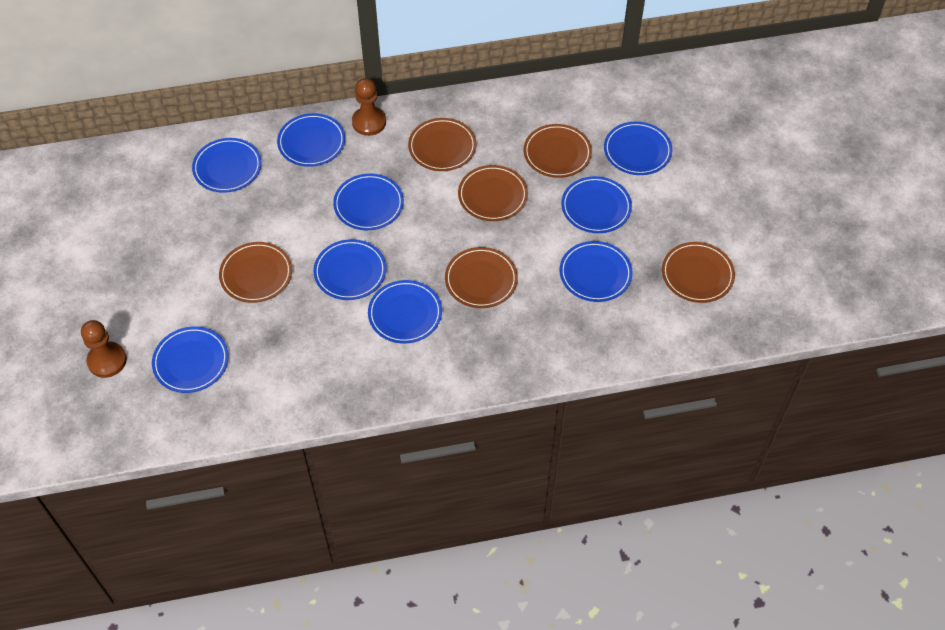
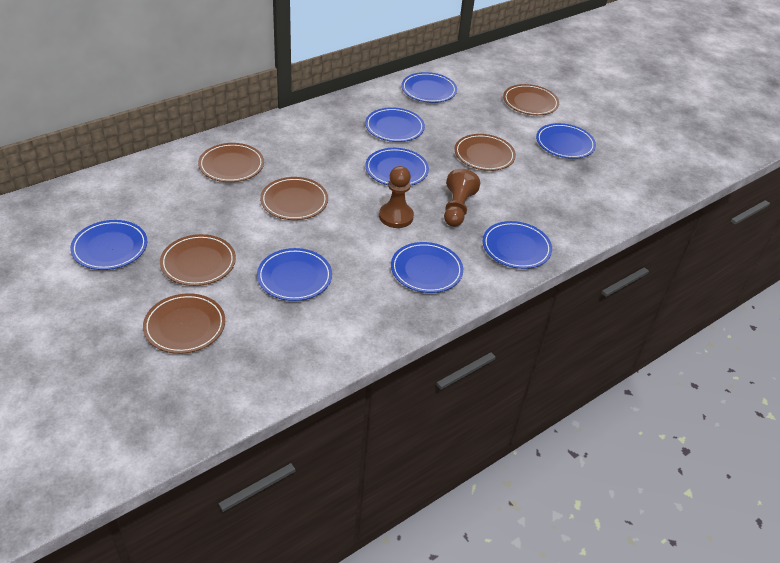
blue plate: [152,327,229,393] [192,138,262,193] [277,113,345,167] [313,239,386,300] [333,174,404,230] [368,280,442,343] [560,241,633,302] [561,176,632,233] [604,122,672,175] = 9 -> [70,220,147,270] [257,248,332,301] [365,107,425,142] [365,148,429,186] [391,242,463,293] [401,72,457,103] [483,221,552,269] [536,123,596,159] = 8

